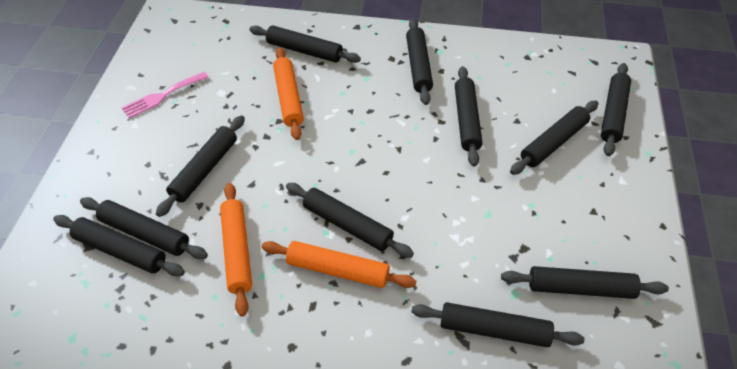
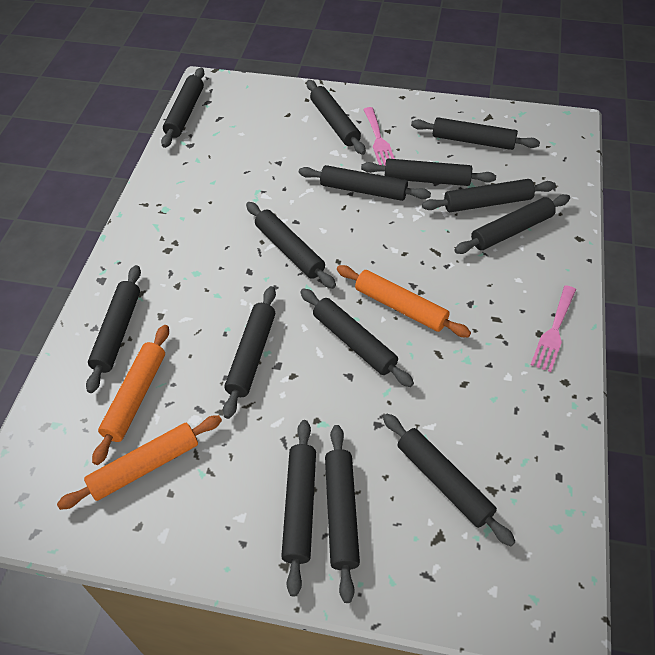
black rolling pin: [53,215,185,277] [80,197,208,259] [156,115,245,217] [249,25,361,63] [286,183,414,258] [406,18,433,105] [411,302,584,347] [455,66,483,167] [501,266,669,299] [510,100,598,175] [601,63,631,156] = 11 -> [86,265,141,393] [161,68,205,148] [223,286,276,419] [246,202,336,289] [281,420,316,597] [299,165,431,201] [300,288,414,387] [307,80,366,155] [325,425,360,603] [361,159,496,186] [383,414,516,546] [411,117,540,150] [422,179,556,212] [454,194,570,254] = 14
pink fork: [121,72,209,118] = 1 -> [363,107,395,166] [530,285,576,372] = 2

